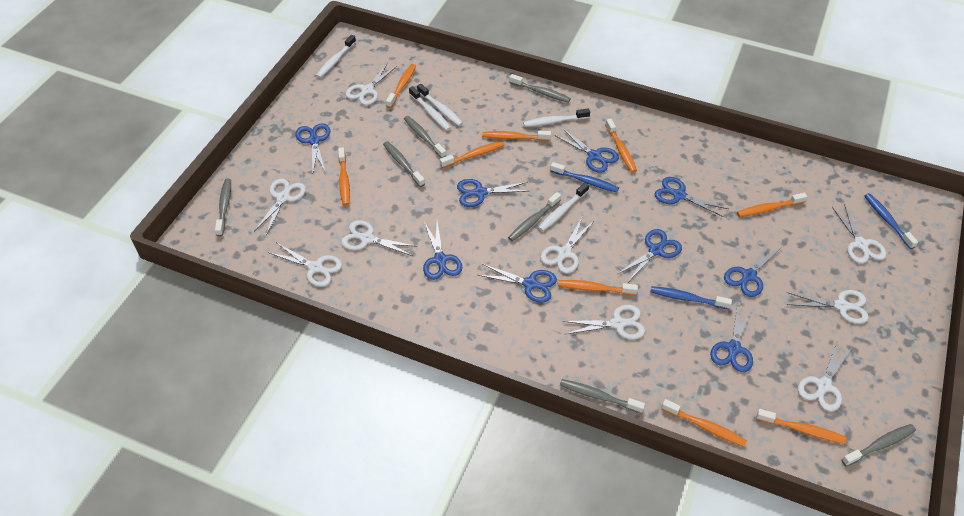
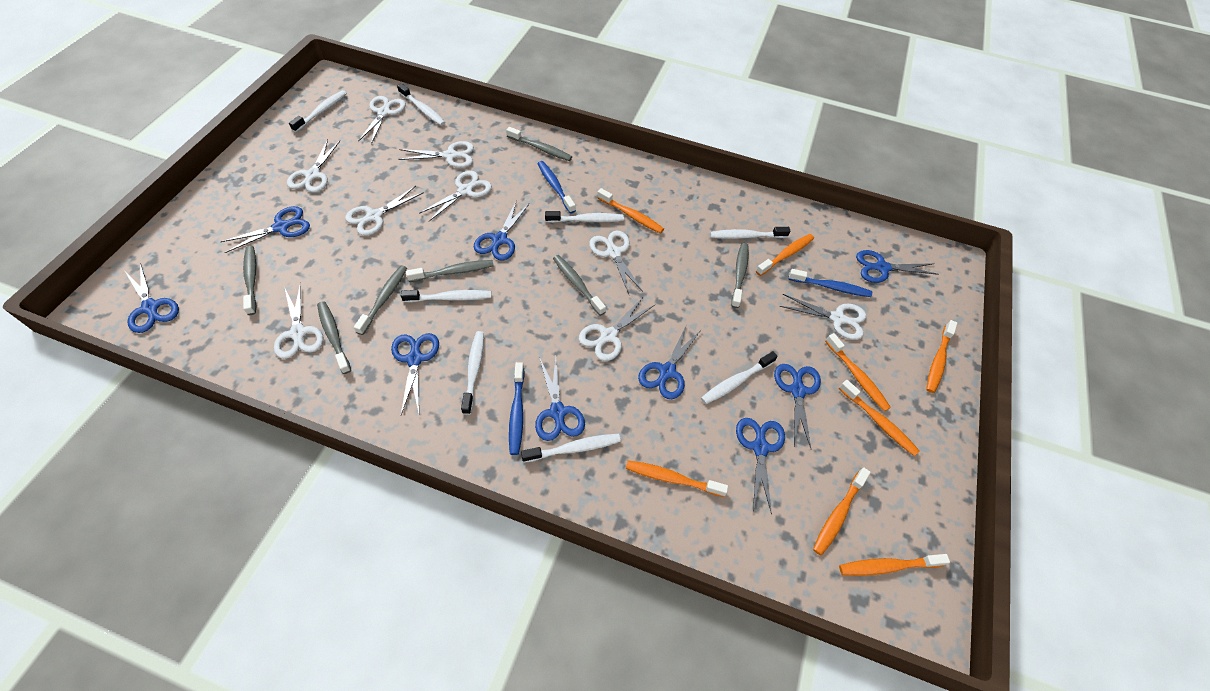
orange toothbrush: [338,148,350,206] [386,64,416,108] [440,141,505,168] [482,131,551,141] [558,280,638,295] [605,119,637,173] [662,399,747,447] [737,193,807,217] [756,409,847,444] = 9 -> [597,188,664,234] [626,460,728,497] [756,234,814,276] [813,467,871,556] [825,333,891,411] [839,380,920,456] [839,554,950,576] [926,320,957,393] = 8
white toothbrush: [316,35,356,78] [409,86,451,131] [417,84,463,126] [523,108,590,127] [538,183,589,231] = 5 -> [289,90,347,132] [397,83,445,126] [401,290,491,303] [461,331,484,415] [521,434,621,463] [545,211,624,223] [701,351,778,404] [710,227,790,239] = 8

